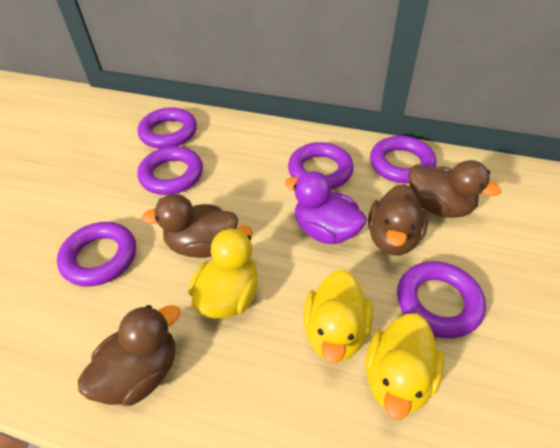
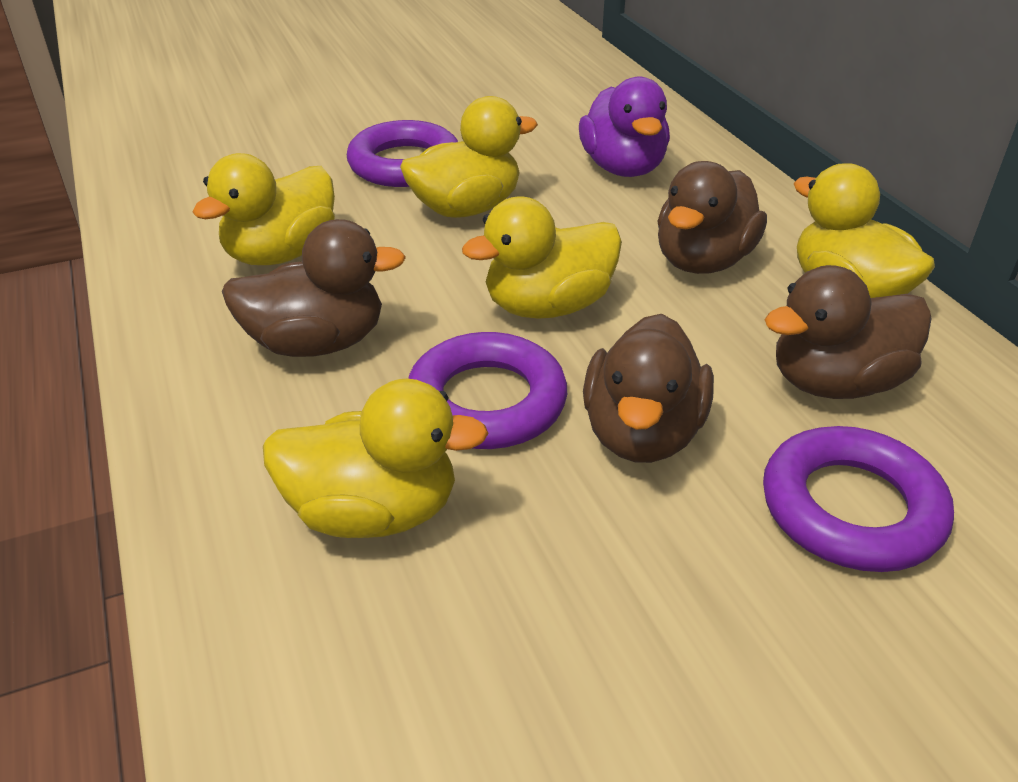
purple ring: [57,222,136,287] [138,107,197,149] [138,146,203,195] [288,142,354,189] [370,136,437,183] [397,261,486,338] = 6 -> [347,120,458,187] [408,332,567,449] [763,426,954,572] = 3
yellow duck: [188,225,258,318] [303,269,373,363] [365,314,445,420] = 3 -> [192,153,335,265] [263,378,489,538] [400,96,538,218] [462,197,622,318] [793,163,935,298] = 5

